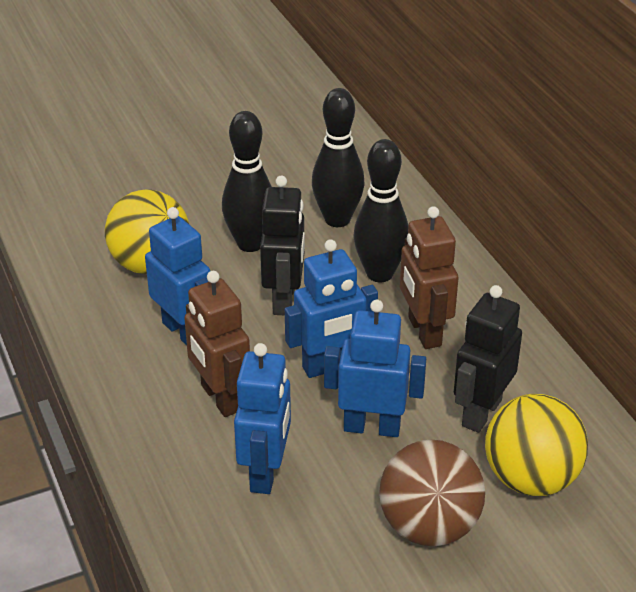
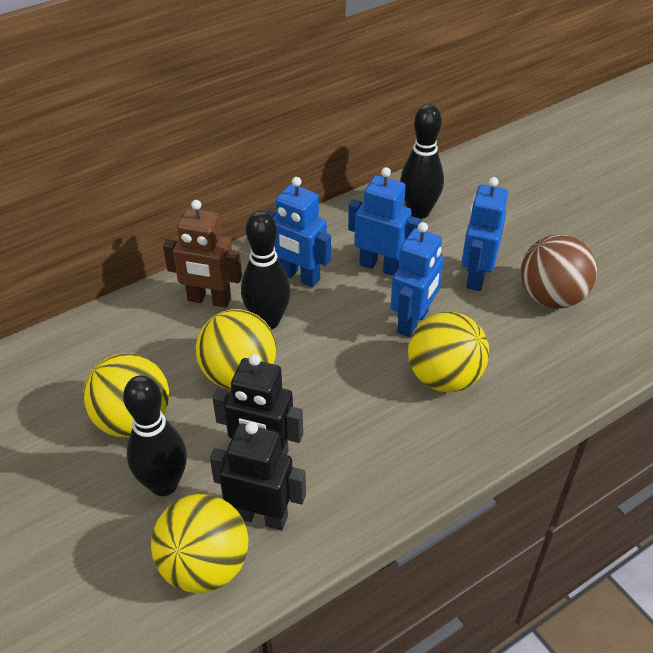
brown robot: [184,271,250,417] [400,206,459,349] = 2 -> [163,200,242,308] = 1
yellow ball: [105,190,189,274] [485,394,588,496] = 2 -> [83,353,169,437] [151,494,248,593] [196,309,276,389] [408,312,489,392] = 4

